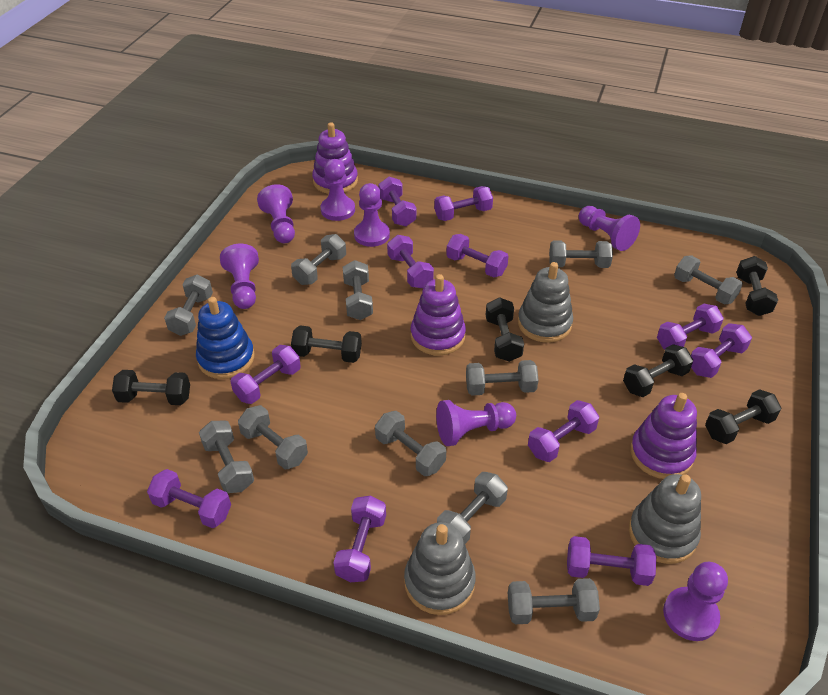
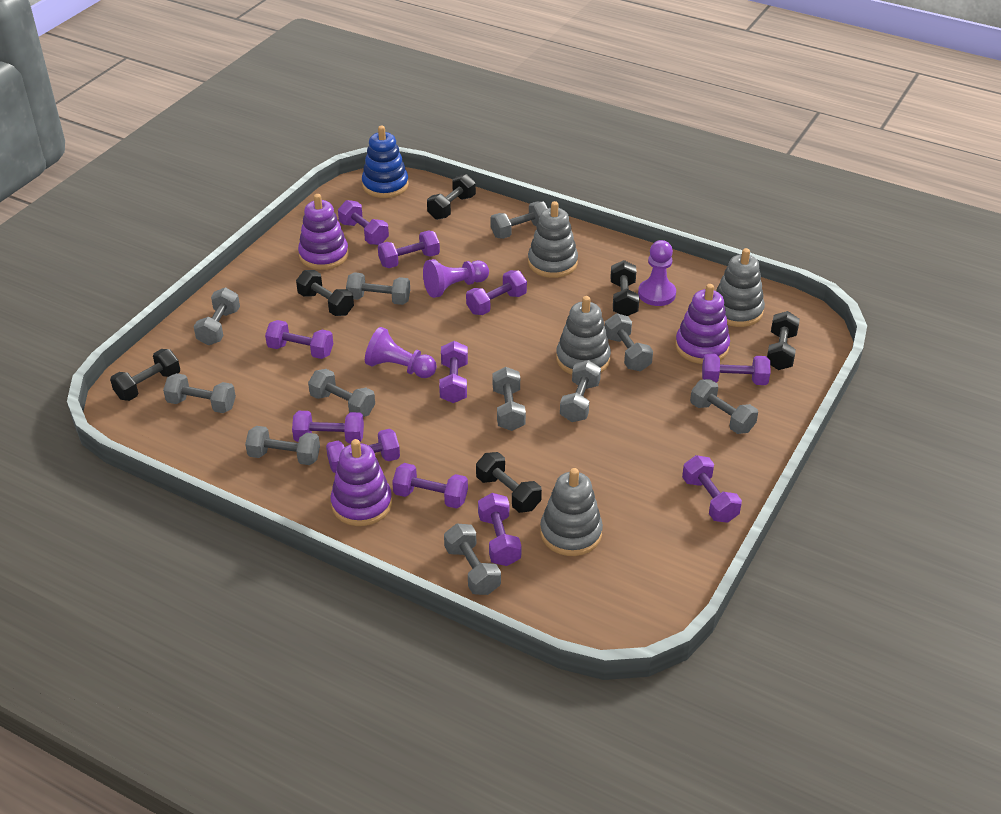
grey stacking toy: [404,522,476,615] [518,262,573,343] [629,474,701,564] = 3 -> [528,201,578,278] [540,468,603,556] [556,296,611,375] [716,248,765,327] = 4
purple pawn: [220,244,259,309] [257,184,295,243] [321,159,355,221] [354,183,390,247] [436,400,516,446] [579,206,640,251] [663,562,728,641] = 7 -> [365,327,437,378] [423,259,489,298] [638,240,676,306] = 3

